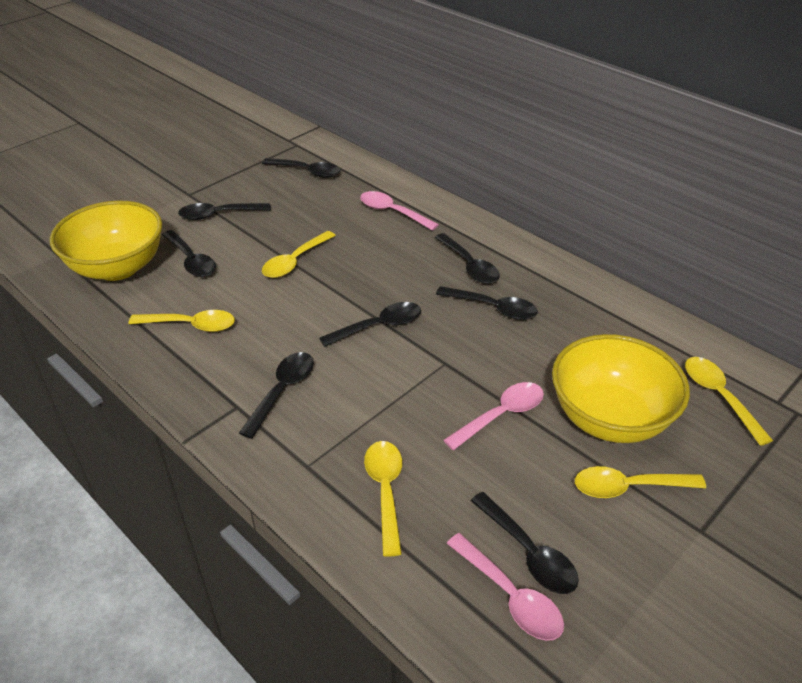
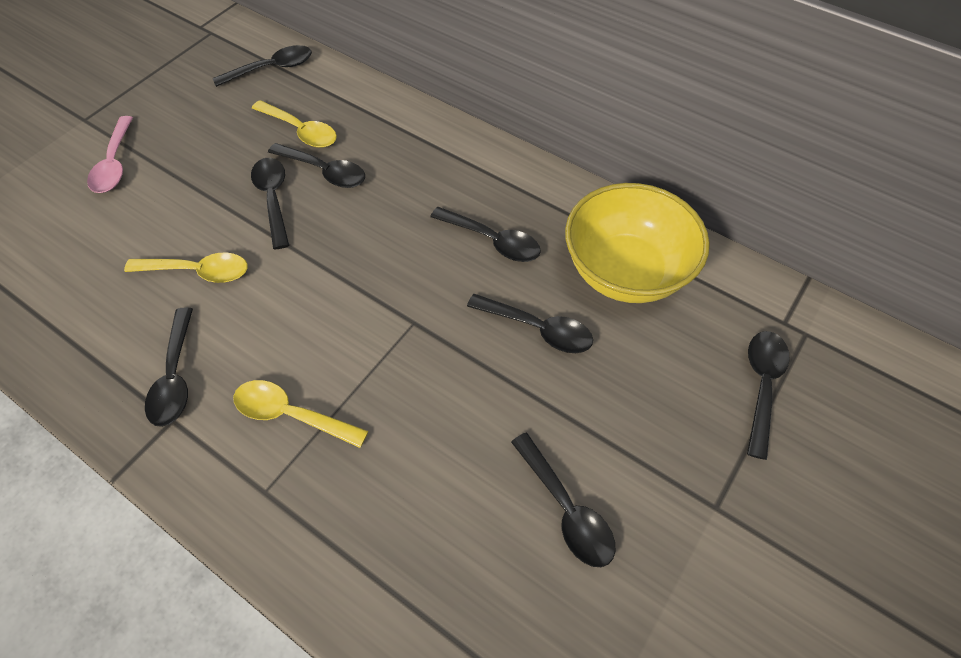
pink spoon: [360,191,439,231] [443,382,544,450] [447,533,564,641] = 3 -> [87,116,133,193] = 1
yellow bowl: [50,201,162,281] [552,334,690,443] = 2 -> [565,183,710,303] = 1
yellow spoon: [129,310,235,332] [262,231,336,278] [364,441,402,557] [575,466,706,498] [685,357,773,446] = 5 -> [124,253,248,283] [233,380,368,448] [252,100,337,148] = 3

